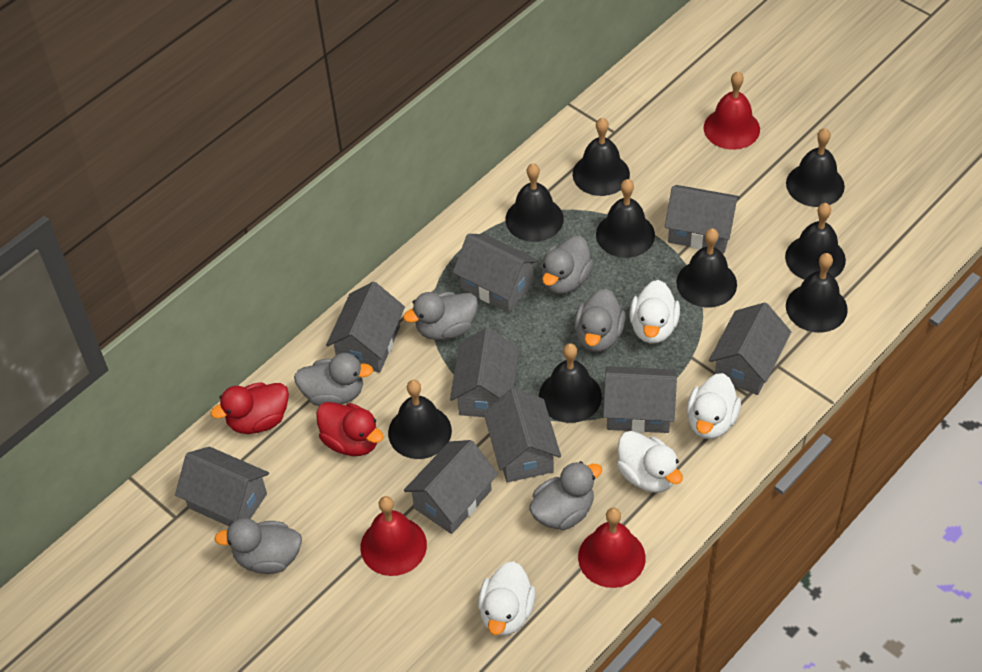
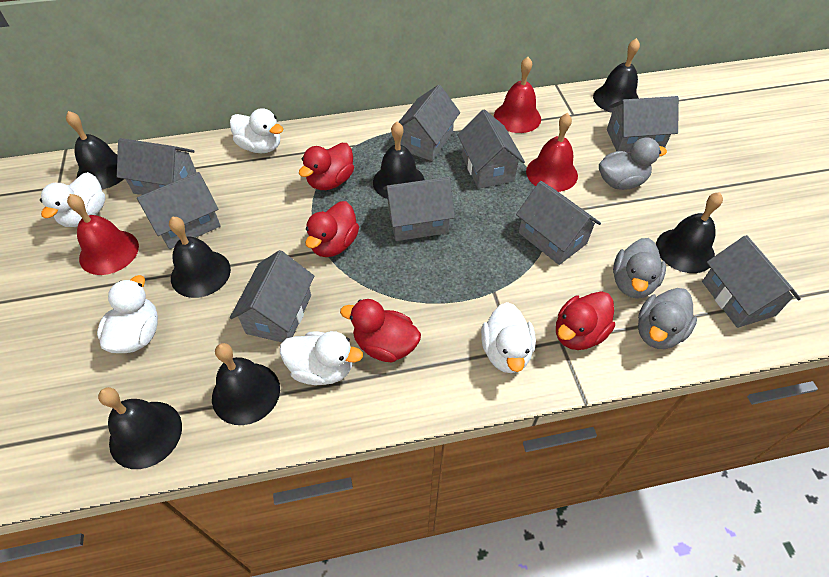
black bell: [388,380,452,459] [505,164,564,242] [539,343,602,423] [573,118,630,196] [596,179,655,258] [676,228,737,308] [785,203,846,280] [786,128,845,207] [786,253,848,333] = 9 -> [66,111,123,189] [98,387,182,469] [169,216,231,298] [212,343,280,425] [373,122,425,199] [593,38,640,113] [656,192,723,273] = 7
grey duck: [214,518,302,574] [294,353,373,406] [403,292,478,340] [529,461,602,530] [541,236,594,294] [574,289,626,352] = 6 -> [599,137,667,190] [613,238,666,299] [638,288,697,349] = 3
red duck: [211,382,289,434] [316,402,384,456] = 2 -> [299,143,354,190] [305,201,359,257] [340,299,421,362] [556,291,615,350] = 4
white duck: [478,561,536,636] [617,431,683,493] [629,280,680,344] [687,373,741,439] = 4 -> [40,172,105,227] [97,275,158,353] [230,108,283,153] [280,331,363,385] [481,302,536,373] = 5

